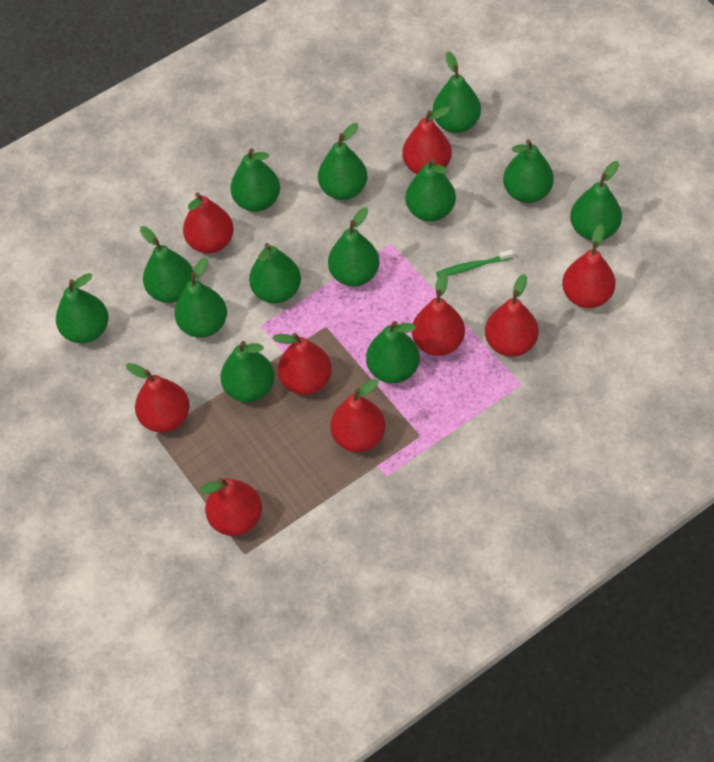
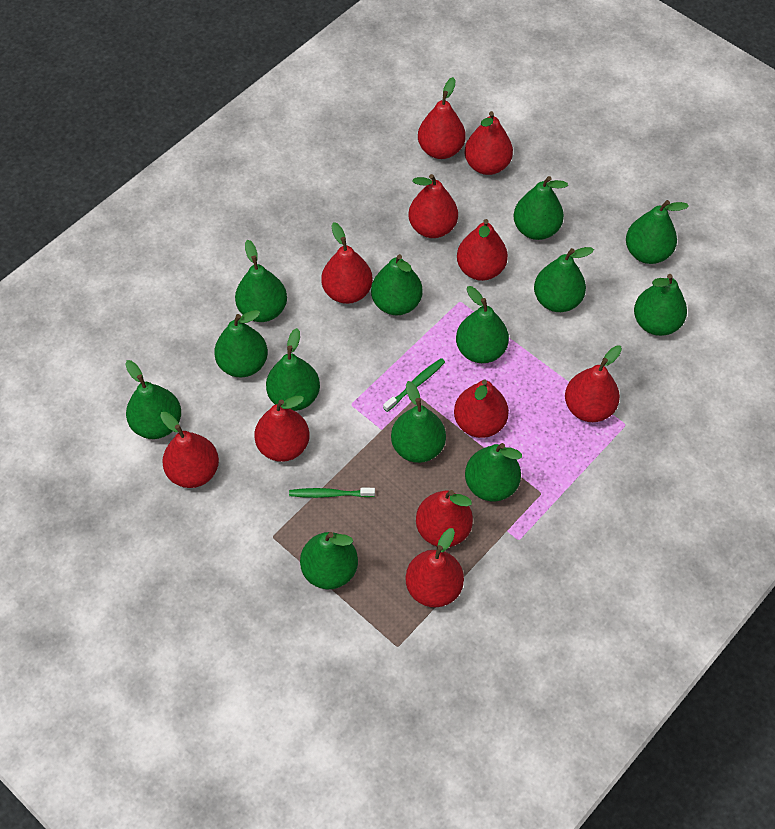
green toothbrush: [436,249,514,277] = 1 -> [289,488,375,498] [383,358,445,412] = 2
red pear: [126,363,190,433] [183,192,234,254] [200,477,262,536] [272,333,332,395] [330,378,385,452] [402,106,452,174] [412,272,465,356] [485,274,538,357] [562,225,616,308] = 9 -> [160,412,219,488] [254,396,310,462] [321,222,373,304] [406,528,464,607] [408,174,458,238] [416,490,473,547] [418,77,466,159] [454,379,509,438] [457,219,508,281] [464,111,513,175] [565,345,622,422] = 11

